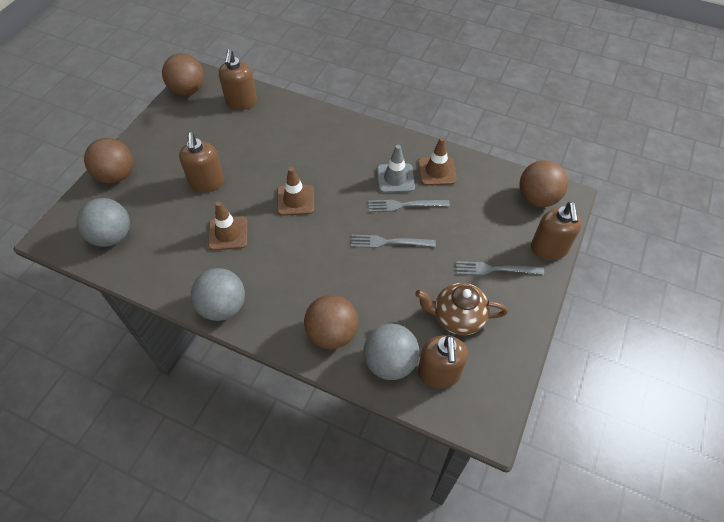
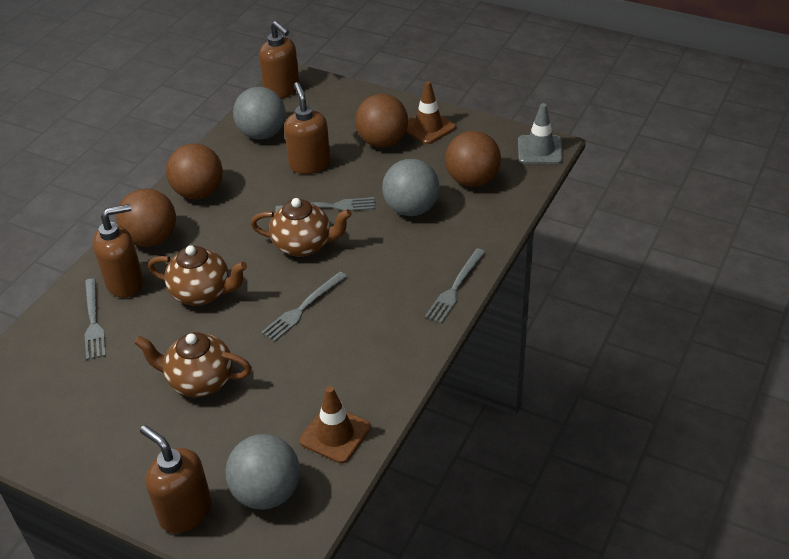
brown teapot: [415,283,508,335] = 1 -> [134,332,252,397] [148,245,247,306] [251,198,352,257] = 3
brown traffic cone: [208,201,248,251] [277,167,314,216] [418,137,457,185] = 3 -> [299,386,371,463] [406,81,456,144] = 2
grey fork: [351,235,436,248] [368,200,450,212] [456,261,544,275] = 3 -> [85,278,106,360] [261,272,347,342] [276,197,375,211] [425,248,486,323] = 4

